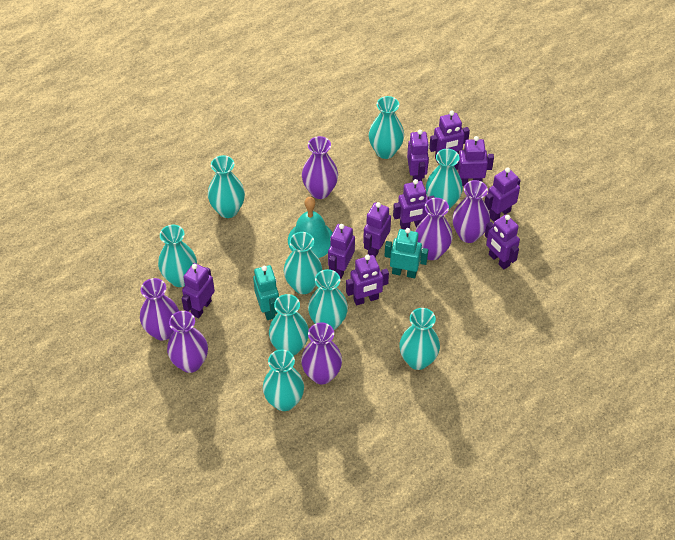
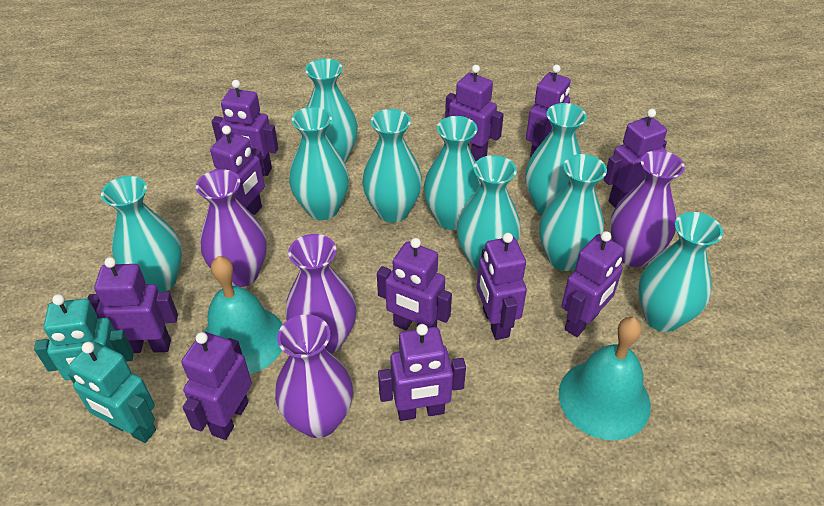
purple robot: [181,263,215,318] [328,224,355,279] [346,255,389,305] [363,202,391,257] [393,179,435,230] [407,129,429,181] [429,111,470,163] [454,136,494,186] [485,168,521,222] [485,215,520,269] = 10 -> [87,257,178,353] [181,332,252,440] [210,125,265,215] [212,80,278,176] [377,238,452,330] [378,324,466,421] [445,65,504,161] [477,233,527,340] [526,65,571,158] [561,231,624,337] [604,109,667,208] = 11
purple vase: [140,278,179,341] [167,311,208,373] [301,322,342,384] [302,136,338,199] [415,198,453,260] [452,180,490,243] = 6 -> [196,169,267,287] [275,314,353,438] [285,234,356,354] [610,150,685,267] = 4
turquoise bell: [288,197,333,258] = 1 -> [204,256,283,374] [559,317,651,440] = 2

